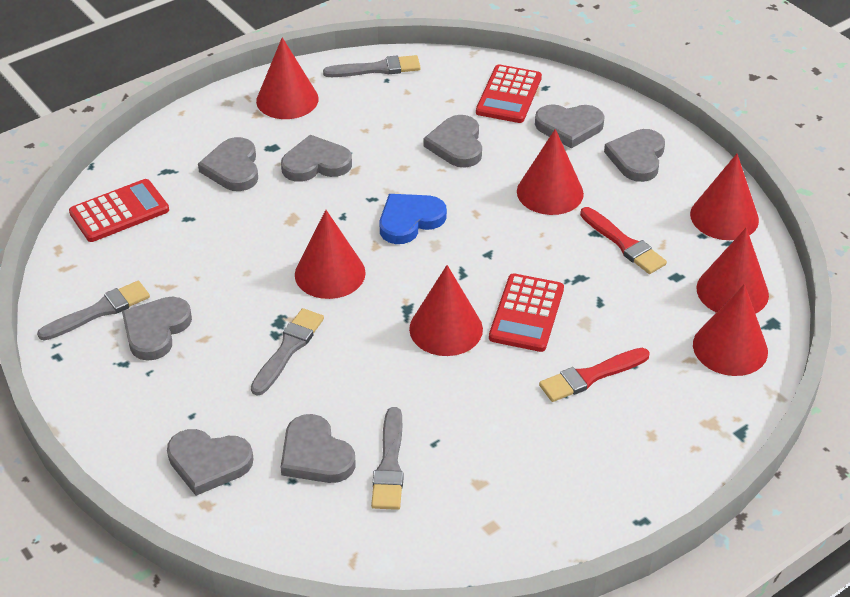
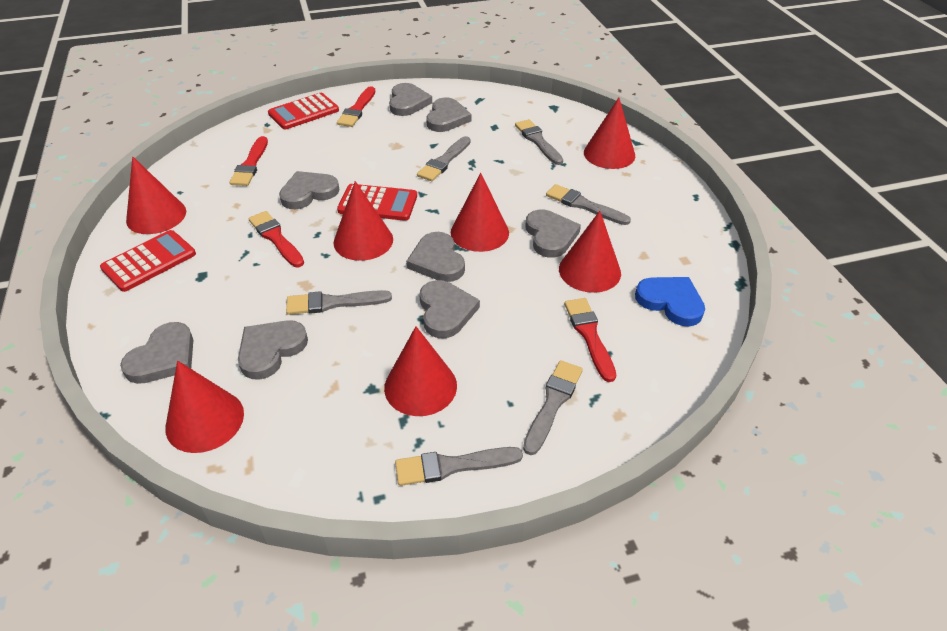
grey brush: [37,281,150,341] [251,308,324,396] [323,55,421,77] [371,407,404,510] = 4 -> [286,290,392,315] [395,447,523,486] [417,136,471,181] [515,119,563,165] [523,360,583,455] [546,184,631,225] = 6
red brush: [539,348,650,402] [580,207,667,274] = 2 -> [229,136,268,186] [248,211,304,267] [337,86,375,127] [564,298,616,382] = 4

